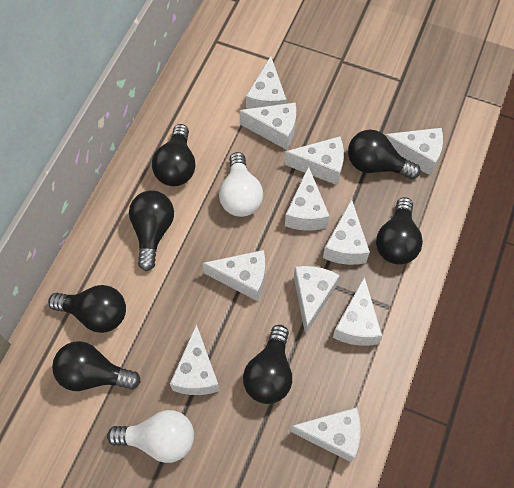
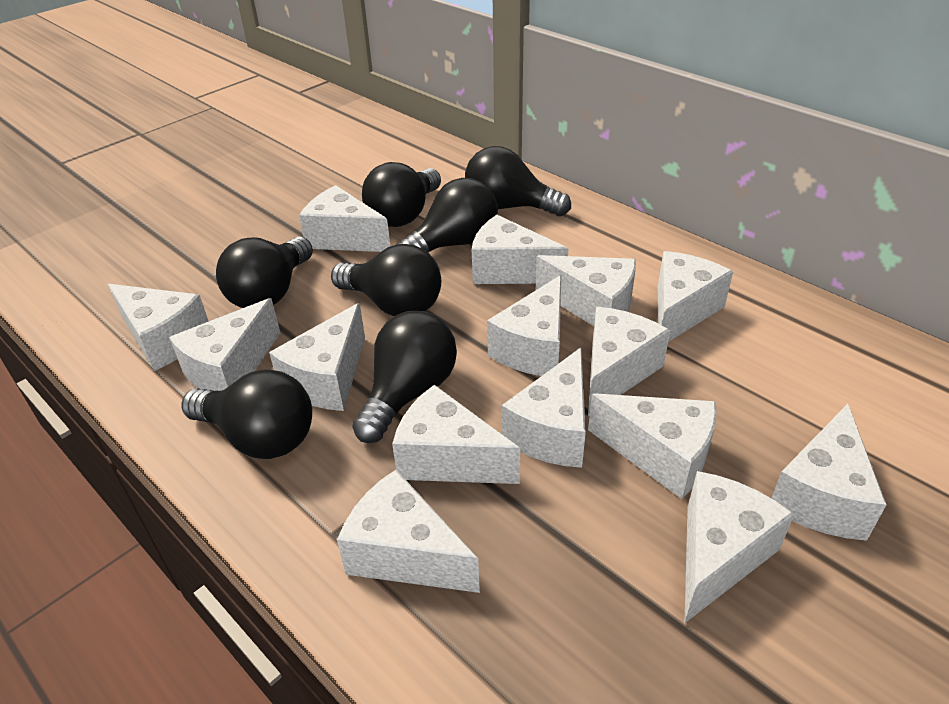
white cheese: [170,324,220,395] [203,250,265,301] [239,103,296,150] [246,56,286,109] [284,136,344,185] [285,166,330,231] [290,407,361,462] [294,266,340,335] [323,199,370,265] [333,276,382,346] [385,128,443,175] = 11 -> [108,284,209,371] [169,298,280,391] [269,303,365,411] [299,185,390,252] [337,470,480,593] [392,385,520,484] [472,215,568,284] [487,275,561,376] [502,347,586,468] [536,255,636,326] [588,307,670,416] [588,393,717,499] [658,251,733,342] [684,471,795,624] [772,404,887,541] = 15
white light bulb: [107,410,194,463] [219,152,263,217] = 2 -> none = 0

